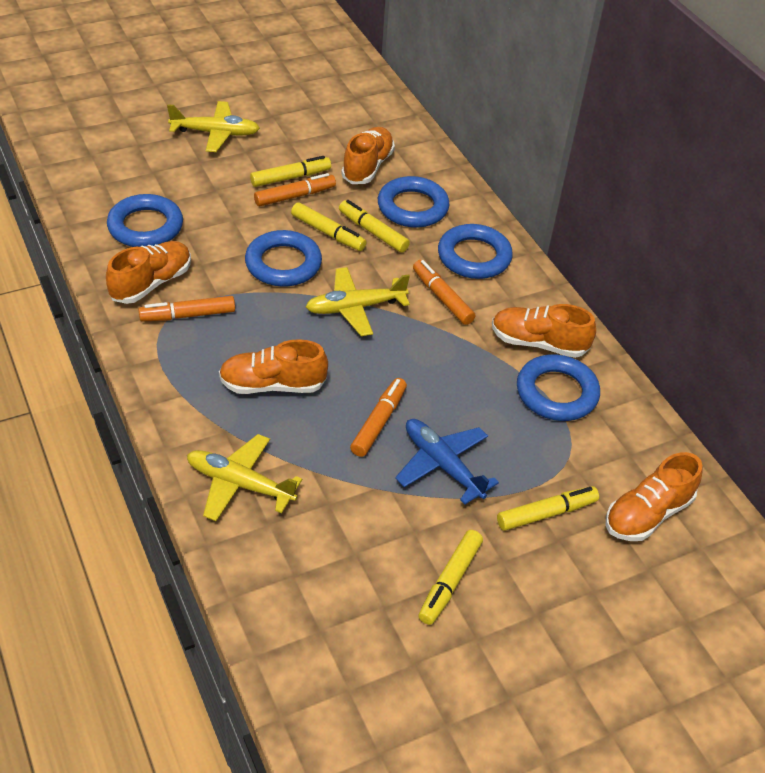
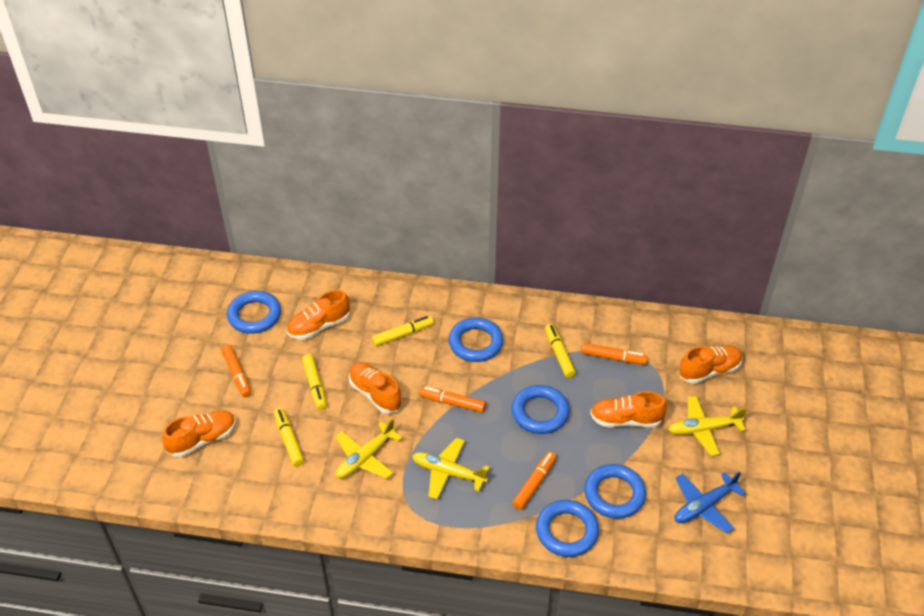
yellow marker: [250,156,331,187] [291,202,367,251] [339,200,410,253] [418,530,483,625] [497,486,599,531] = 5 -> [274,408,304,467] [302,354,327,410] [372,316,433,346] [545,324,576,378] = 4

